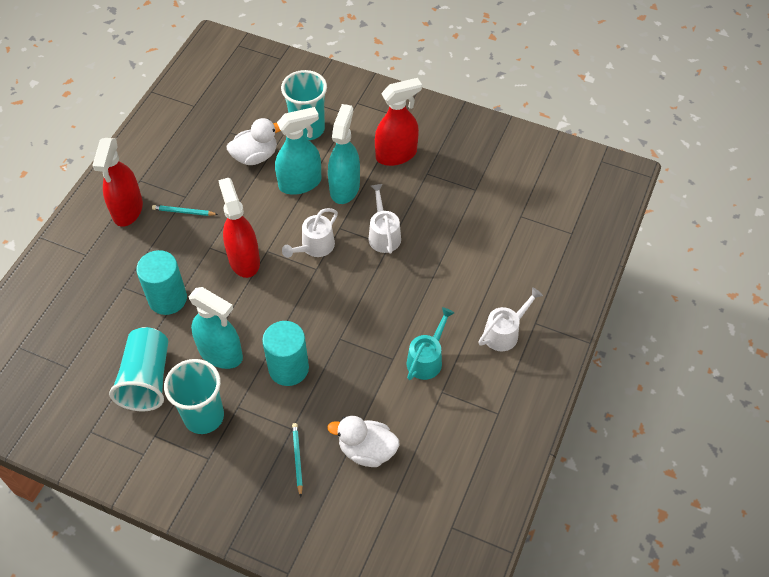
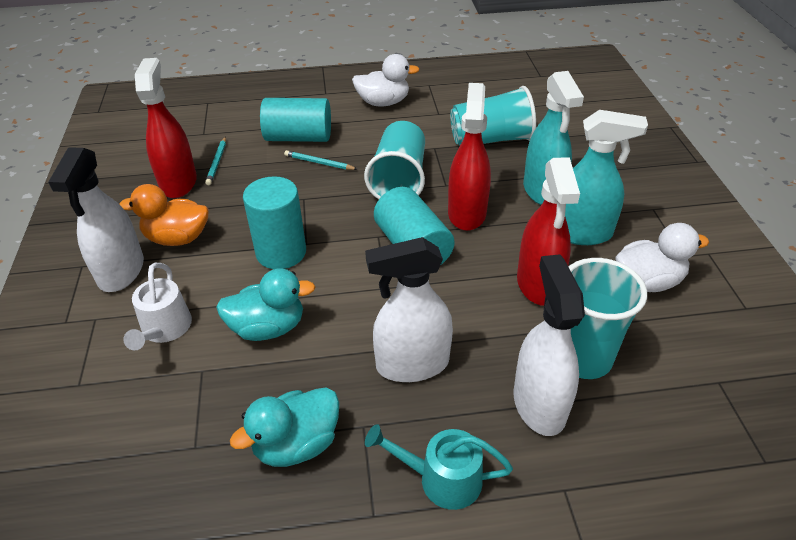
orange duck: none = 0 -> [119,184,208,246] = 1
turquoise cylinder: [136,250,187,315] [262,321,309,386] = 2 -> [243,177,306,269] [260,98,331,142] [374,187,455,265] = 3
turquoise duck: none = 0 -> [216,269,315,341] [230,387,340,467] = 2
turquoise spray bottle: [188,287,243,369] [275,107,321,195] [328,104,360,204] = 3 -> [523,71,584,205] [565,110,648,245] = 2
white spray bottle: none = 0 -> [48,147,144,292] [365,237,453,382] [513,254,585,436] = 3
white watering can: [282,208,338,258] [369,184,401,254] [478,287,543,351] = 3 -> [123,263,192,351] = 1

